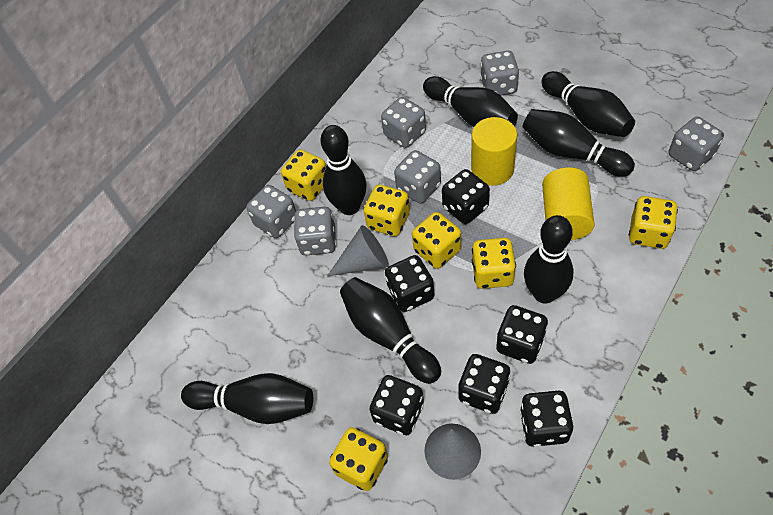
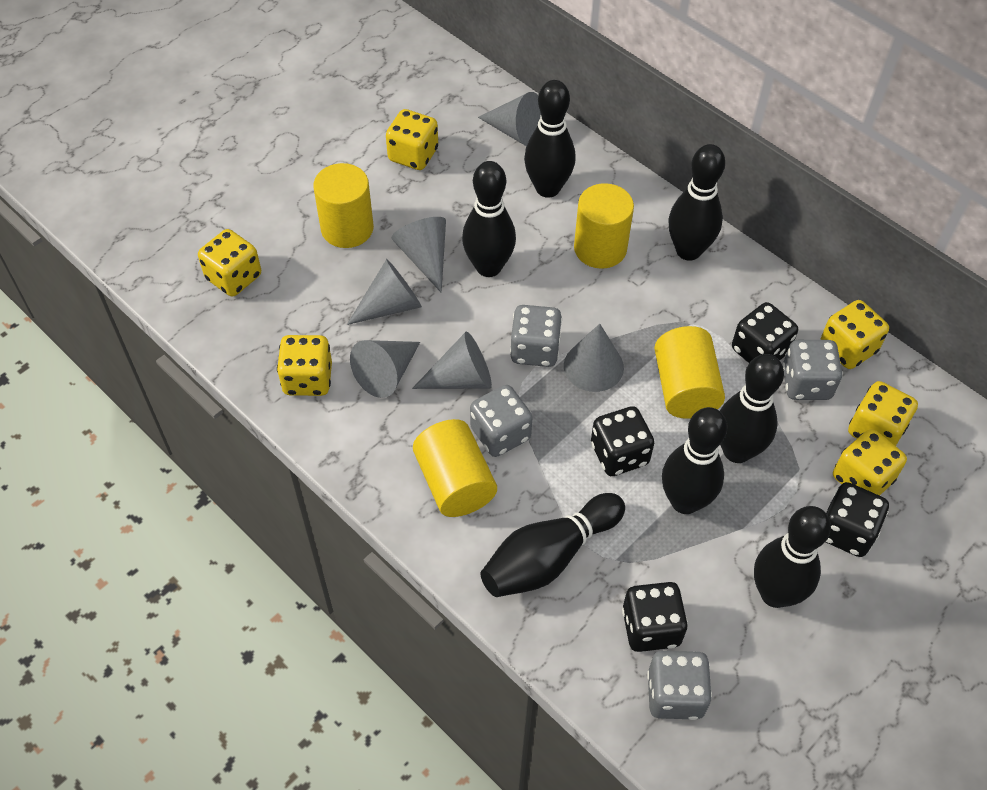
black dice: [370,375,424,435] [385,255,435,312] [442,169,490,224] [458,354,511,414] [496,305,548,364] [520,391,574,447] = 6 -> [591,406,654,476] [622,582,688,652] [732,302,798,363] [825,482,889,557] = 4
grey cone: [327,225,389,277] [424,424,481,480] = 2 -> [347,259,422,325] [350,340,420,398] [392,217,446,293] [412,332,492,389] [478,92,541,146] [564,324,624,392] = 6
grey dice: [246,185,296,238] [294,207,336,255] [381,97,426,148] [394,150,441,204] [480,51,519,96] [669,117,724,171] = 6 -> [470,385,533,457] [510,305,562,367] [647,650,712,720] [782,340,843,400] = 4
yellow cylinder: [471,117,517,186] [542,167,595,240] = 2 -> [313,163,374,248] [413,419,497,517] [574,183,634,269] [654,326,725,419] = 4

